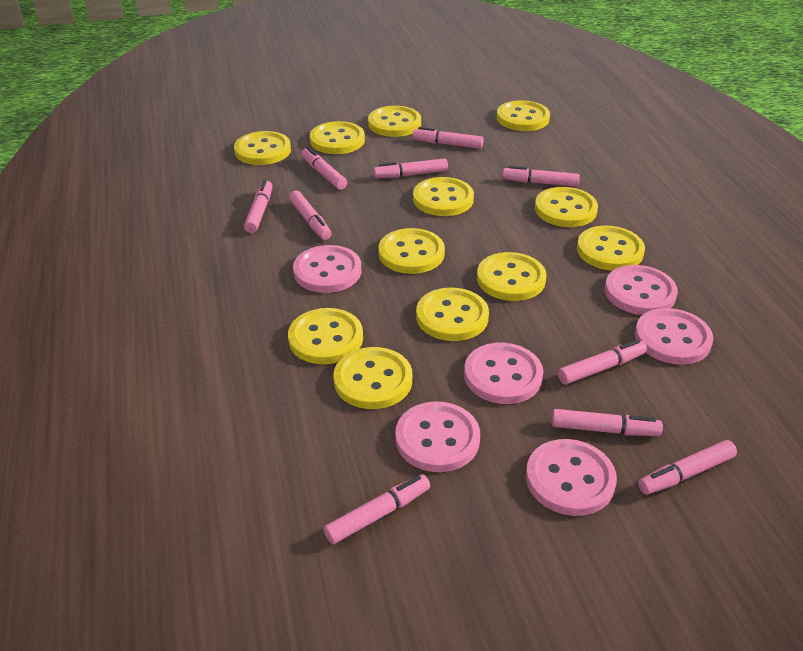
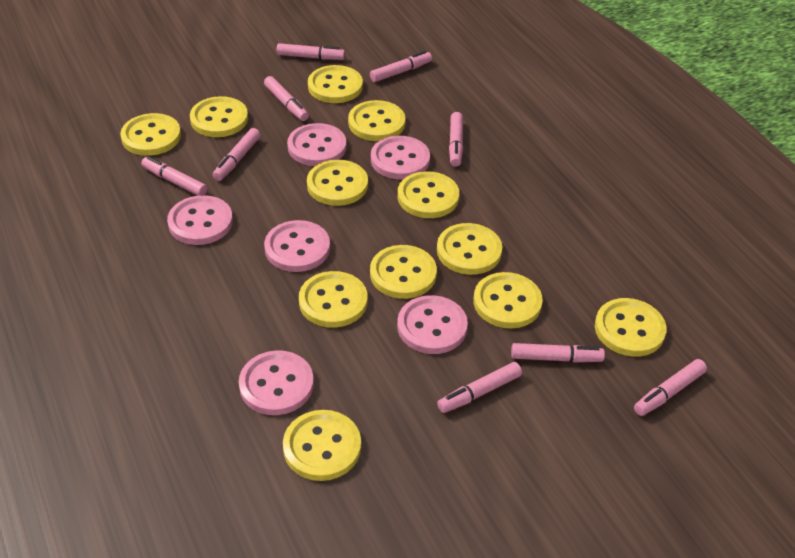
pink marker: [244,180,272,233] [289,191,331,240] [301,147,347,190] [324,474,430,544] [373,158,448,178] [413,127,483,149] [502,166,580,187] [552,409,663,436] [558,340,647,385] [638,440,737,495] = 10 -> [141,156,208,196] [213,128,261,181] [264,76,309,121] [277,43,345,60] [370,51,432,82] [437,362,522,413] [449,112,463,167] [511,343,605,363] [634,359,707,416] = 9

